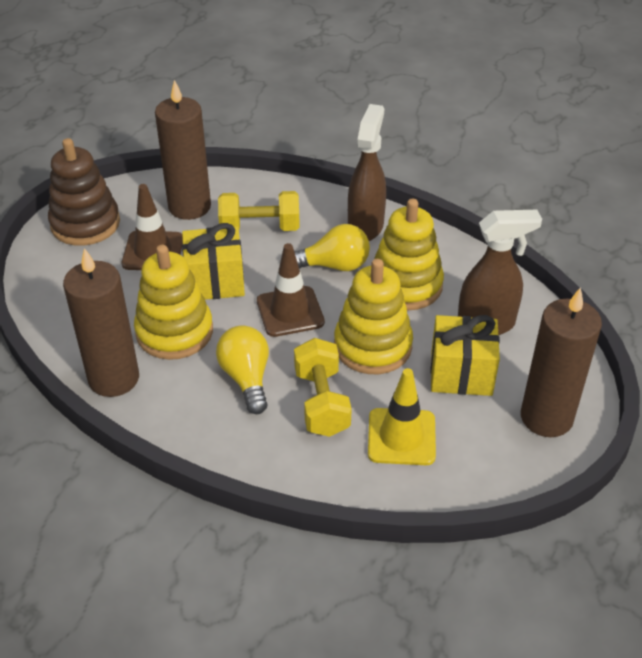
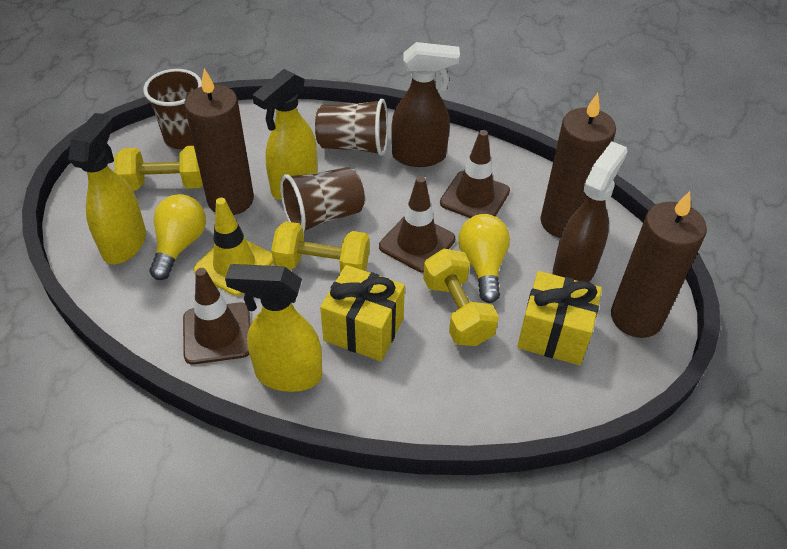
brown cup: none = 0 -> [143,69,202,149] [280,167,365,232] [315,99,388,156] = 3
brown stacking toy: [48,138,120,246] = 1 -> none = 0
brown traffic cone: [122,184,183,270] [257,243,325,337] = 2 -> [183,268,251,365] [379,176,455,273] [440,130,510,218] = 3
yellow dumbbell: [218,191,300,231] [294,338,352,437] = 2 -> [114,146,203,191] [271,222,370,273] [423,248,499,346] = 3
yellow spray bottle: none = 0 -> [68,113,146,264] [225,264,322,392] [252,69,318,200] = 3
yellow stacking toy: [134,245,213,360] [334,259,413,374] [374,199,444,310] = 3 -> none = 0

